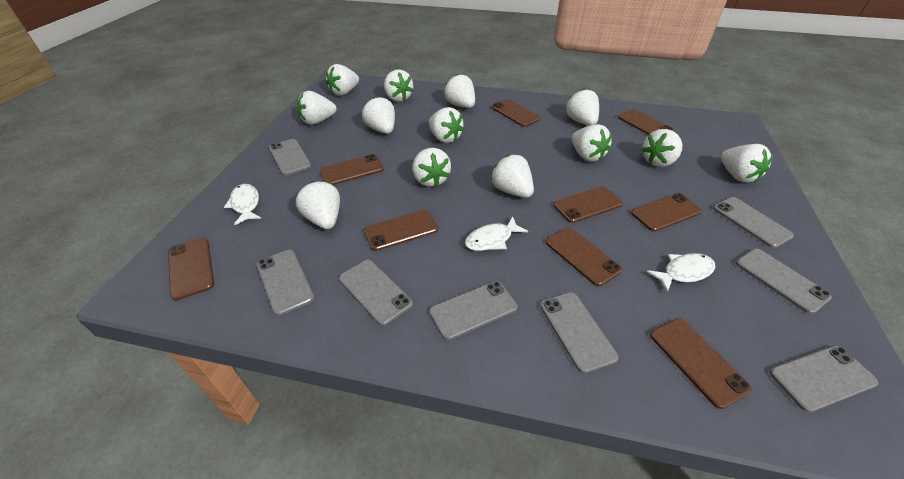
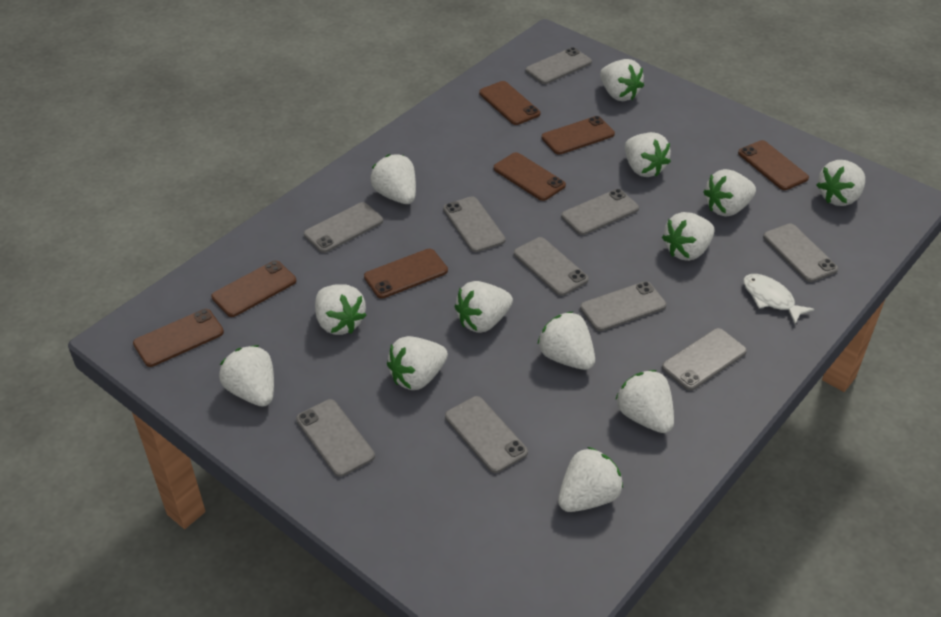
brown phone: [168,238,214,301] [320,154,384,185] [364,210,438,251] [491,99,541,127] [546,228,622,286] [553,186,623,223] [618,109,674,135] [631,193,702,232] [650,318,752,409] = 9 -> [133,309,224,367] [211,260,296,317] [364,249,448,299] [479,81,540,125] [493,152,566,201] [541,116,615,155] [738,140,809,190] = 7
grey phone: [256,250,314,316] [269,139,311,175] [339,260,413,326] [429,281,517,340] [540,292,619,373] [713,197,794,248] [736,249,832,314] [769,345,878,413] = 8 -> [296,399,375,477] [304,202,383,253] [443,196,506,252] [445,396,528,473] [514,237,589,296] [526,47,592,84] [561,189,639,235] [580,281,667,331] [662,328,747,391] [763,224,838,282] = 10
white fish: [224,184,262,225] [465,216,528,251] [647,253,715,292] = 3 -> [743,274,814,324] = 1

